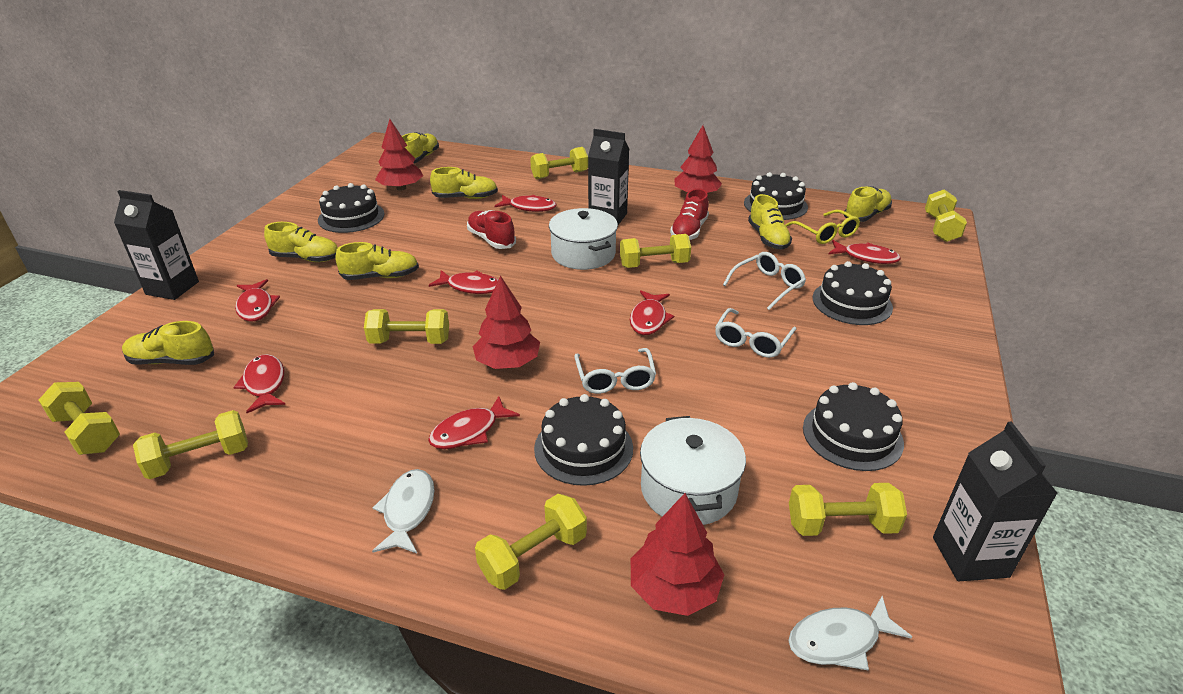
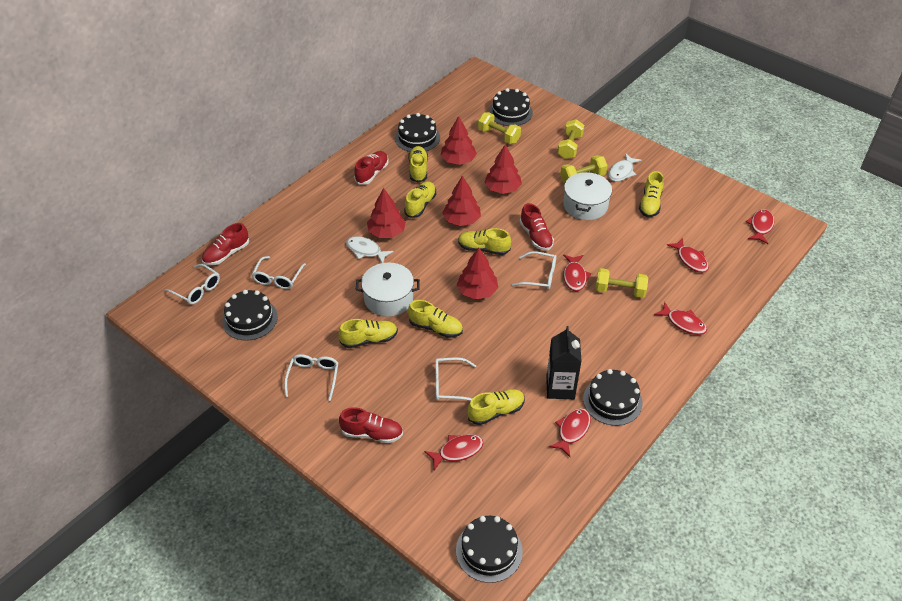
black carton: [114,190,199,300] [588,129,629,225] [933,422,1058,581] = 3 -> [546,326,582,399] = 1
red fish: [233,354,285,413] [235,279,280,322] [428,396,520,449] [429,270,498,294] [494,195,557,212] [630,291,674,335] [829,240,901,264] = 7 -> [424,434,483,470] [549,408,591,457] [563,255,591,291] [654,302,707,335] [667,238,709,273] [746,209,774,244] = 6
red shoe: [467,210,516,249] [670,188,709,240] = 2 -> [202,223,249,265] [339,407,403,443] [354,151,389,185] [520,203,554,251] = 4
red tree: [375,119,423,191] [473,276,540,369] [631,493,724,616] [675,125,722,193] = 4 -> [367,188,406,238] [440,116,477,165] [442,176,481,226] [457,247,498,299] [485,144,522,194] = 5
white glasses: [574,348,656,394] [715,308,796,358] [723,252,806,310] = 3 -> [164,264,220,305] [252,256,306,289] [284,354,338,401] [435,357,476,401] [512,251,556,290] = 5
yellow dumbbell: [38,382,120,455] [133,410,248,479] [364,309,449,344] [475,494,587,590] [530,147,588,179] [620,234,691,268] [789,483,907,536] [925,189,967,242] = 8 -> [478,112,521,144] [558,119,584,159] [560,155,608,183] [595,268,648,298] = 4
yellow glasses: [785,210,860,244] = 1 -> none = 0

